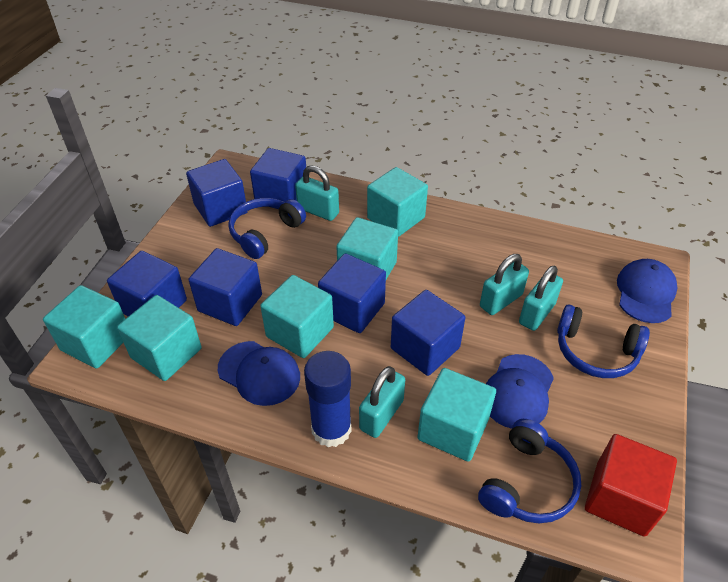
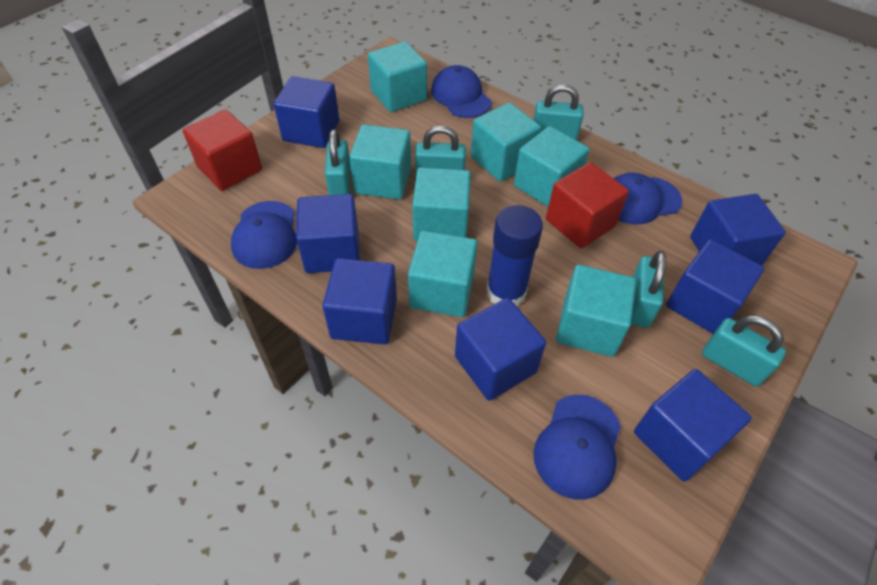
blue cap: [218,341,300,406] [486,354,554,429] [617,259,677,323] = 3 -> [231,201,297,269] [431,65,492,118] [533,395,621,500] [613,173,682,225] = 4
blue cube: [107,251,187,316] [186,159,248,227] [189,248,262,326] [250,148,306,209] [318,253,386,333] [391,290,465,376] = 6 -> [274,76,339,148] [296,194,360,273] [322,258,397,345] [455,298,546,401] [634,369,752,481] [666,240,764,334] [690,194,786,266] = 7
blue headphones: [228,198,306,259] [478,419,581,523] [557,305,650,378] = 3 -> none = 0
red cube: [585,434,677,537] = 1 -> [183,110,262,191] [546,162,629,248] = 2
turquoise cube: [43,285,125,369] [117,295,201,381] [260,275,334,358] [337,217,398,279] [367,167,428,237] [417,368,496,462] = 6 -> [349,125,411,199] [368,41,427,112] [408,231,478,317] [412,167,471,241] [471,103,541,182] [514,126,589,207] [556,265,636,357] = 7
turquoise padlock: [295,165,339,221] [359,366,405,438] [480,254,529,315] [519,266,563,331] = 4 -> [325,129,351,195] [415,126,466,175] [533,85,584,140] [631,251,666,328] [702,315,786,386] = 5

